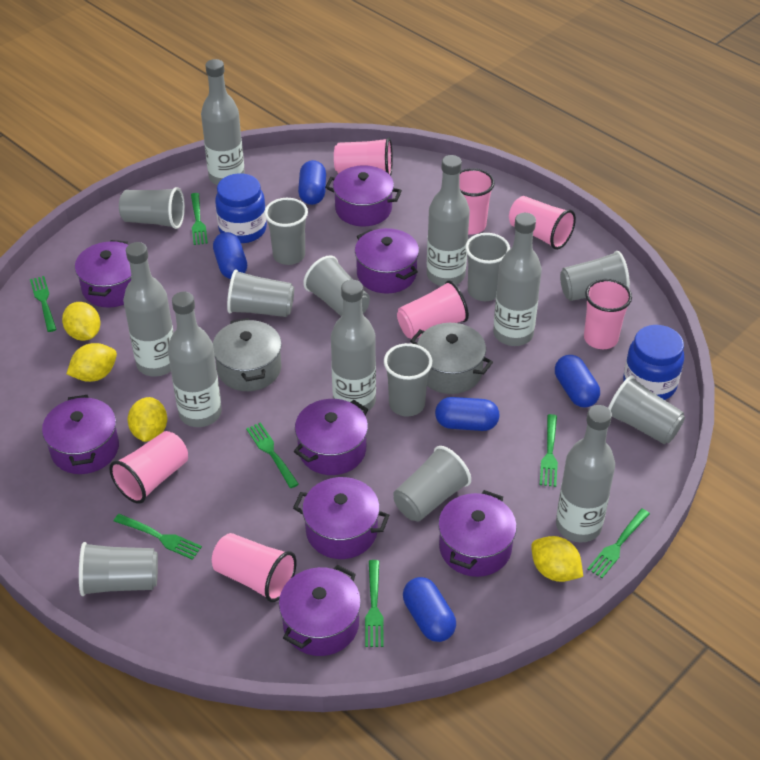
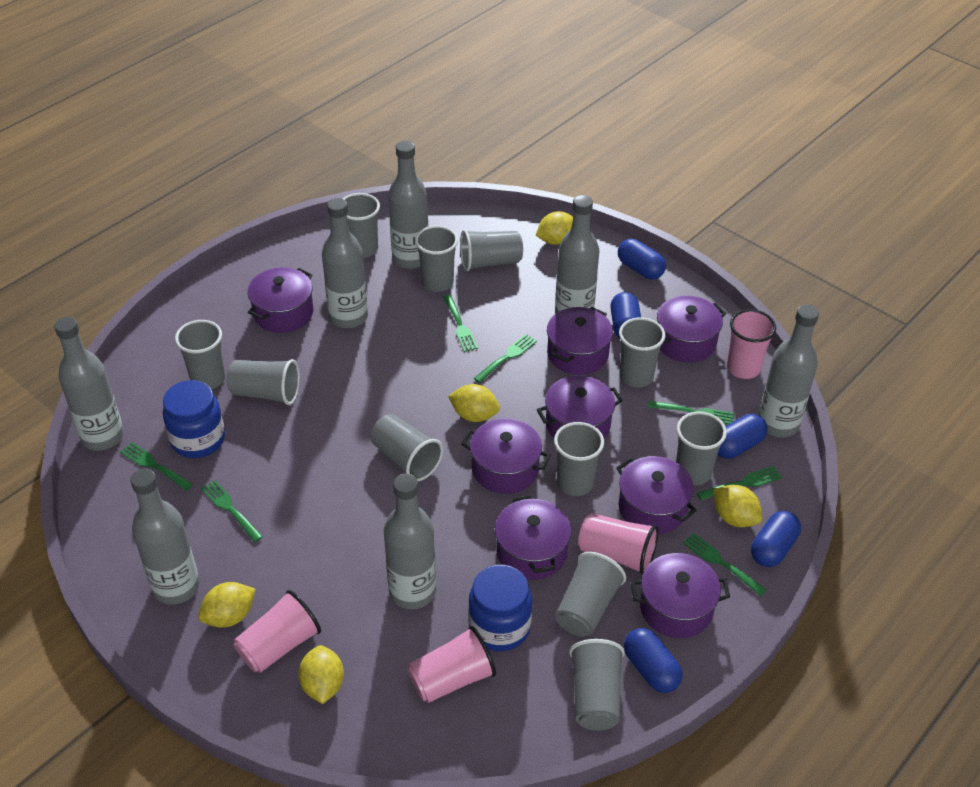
grey cup: [79,542,158,596] [119,187,185,229] [227,269,294,317] [264,198,308,265] [303,255,370,317] [384,343,432,416] [393,446,471,522] [465,233,510,301] [560,251,630,301] [608,376,685,444] = 10 -> [175,320,225,389] [226,359,300,405] [343,193,380,258] [370,414,443,481] [415,225,458,292] [460,230,523,271] [554,422,604,496] [555,552,626,637] [569,639,625,730] [619,317,665,387] [676,411,727,485] = 11
grey pot: [213,318,282,391] [410,323,493,394] = 2 -> none = 0
pink cup: [109,431,188,504] [212,533,296,602] [334,137,393,176] [397,281,469,339] [459,168,495,235] [509,196,576,250] [584,279,632,349] = 7 -> [234,590,321,673] [408,626,496,703] [578,513,659,575] [727,309,776,379] = 4
yellow lemon: [62,302,100,341] [67,343,117,382] [127,397,167,442] [531,536,583,582] = 4 -> [199,582,256,628] [298,645,344,704] [448,384,500,422] [536,211,573,245] [714,485,762,527] = 5

